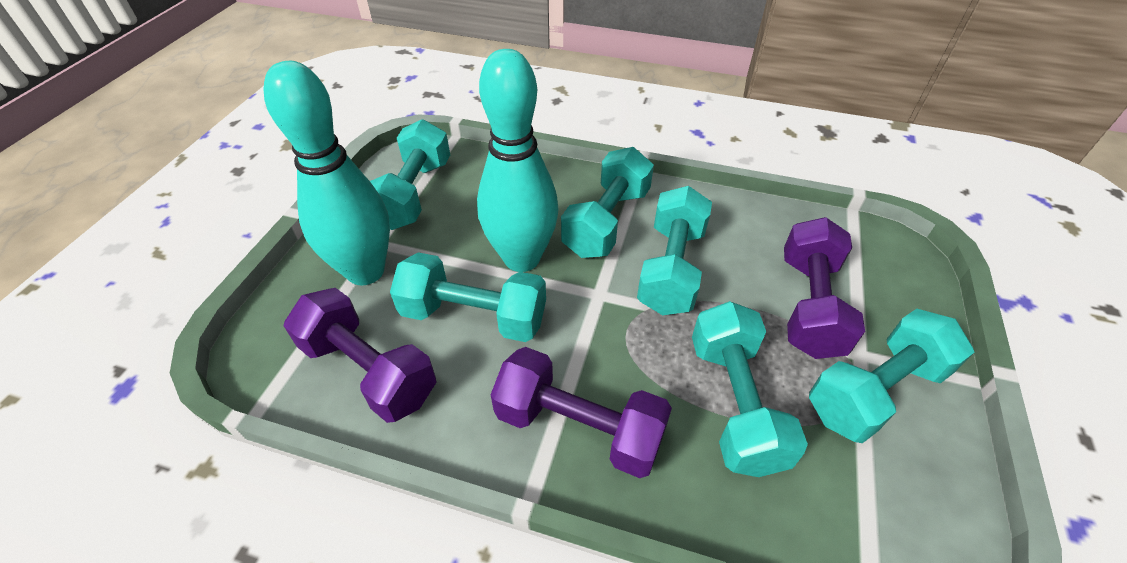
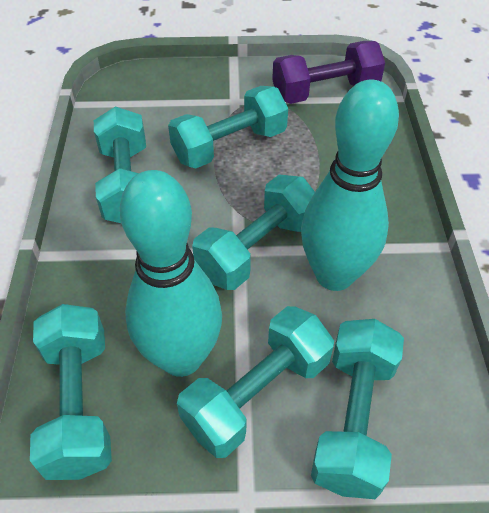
purple dumbbell: [284,288,436,423] [491,347,672,478] [784,217,865,359] = 3 -> [272,41,385,104] = 1

